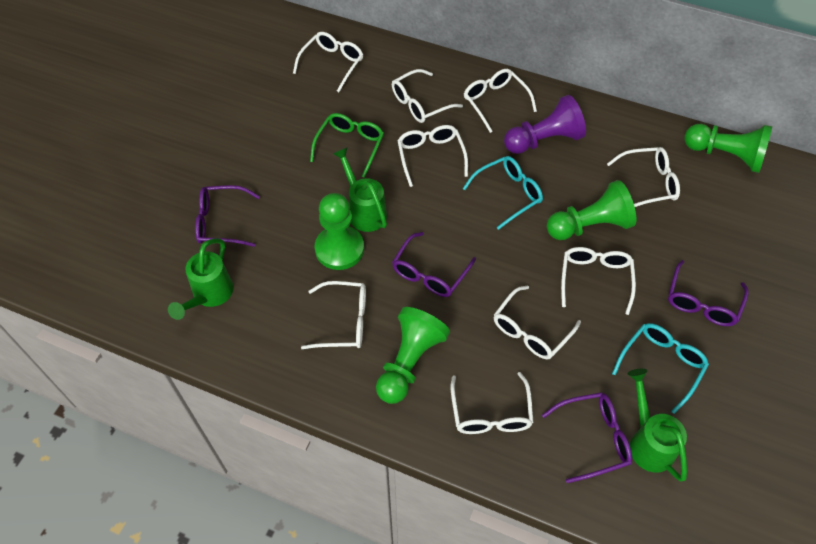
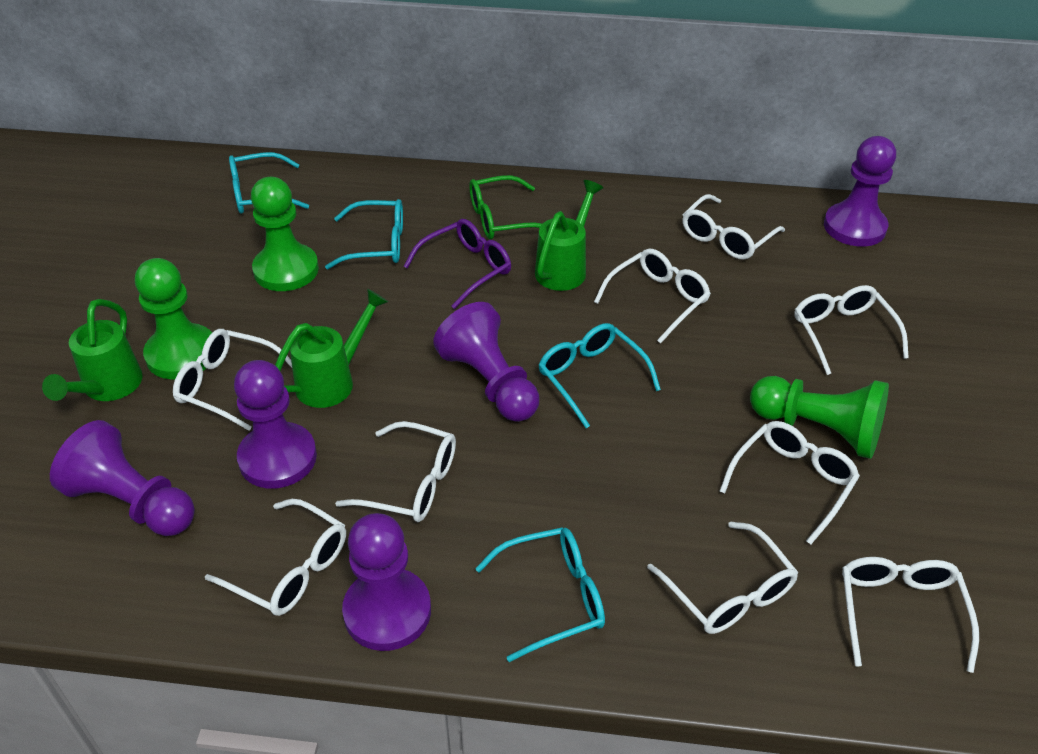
green pawn: [315,193,364,270] [376,307,450,404] [547,180,636,240] [684,124,772,173] = 4 -> [135,258,212,379] [251,177,319,291] [750,376,889,459] = 3
purple glasses: [195,185,260,247] [392,232,476,297] [542,392,632,483] [668,260,749,326] = 4 -> [403,219,511,309] = 1
purple pawn: [504,95,586,154] = 1 -> [50,420,195,536] [234,360,317,489] [342,513,431,651] [433,302,540,422] [824,136,896,247] = 5
turquoise glasses: [463,156,543,230] [612,323,709,414] = 2 -> [229,152,309,214] [325,199,403,269] [475,527,605,662] [538,323,661,428] = 4

